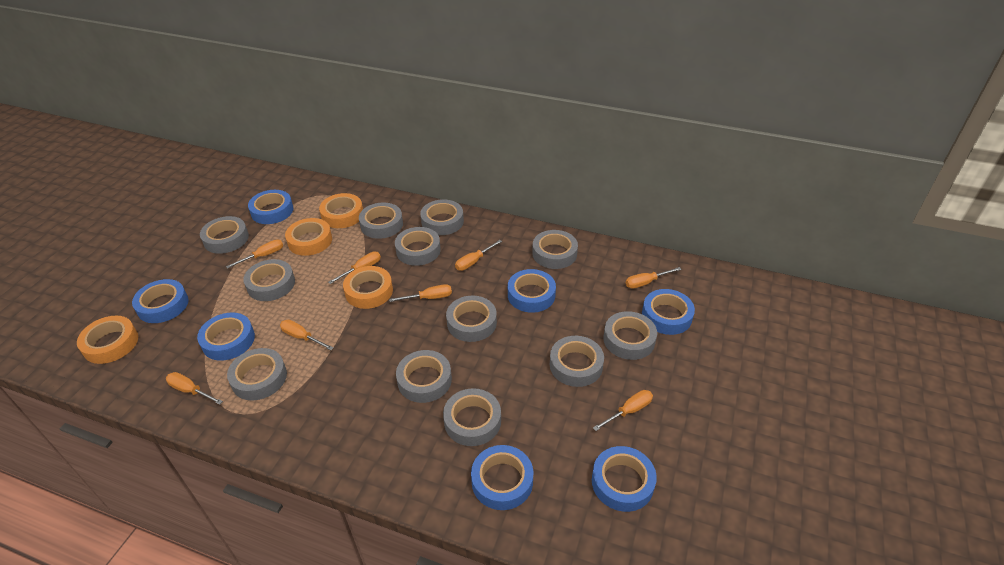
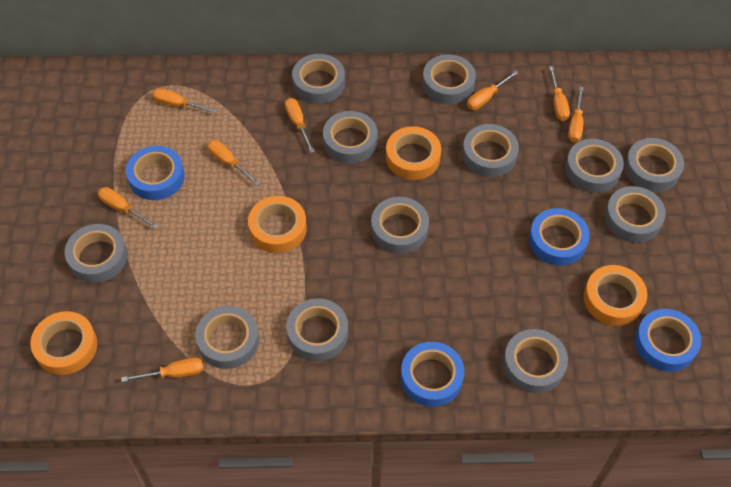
blue tape: [132,279,189,323] [197,313,255,361] [248,190,294,224] [471,445,533,510] [508,269,556,313] [592,446,657,512] [642,289,695,335] = 7 -> [126,146,185,200] [401,342,464,407] [529,208,590,266] [635,309,701,372] = 4

